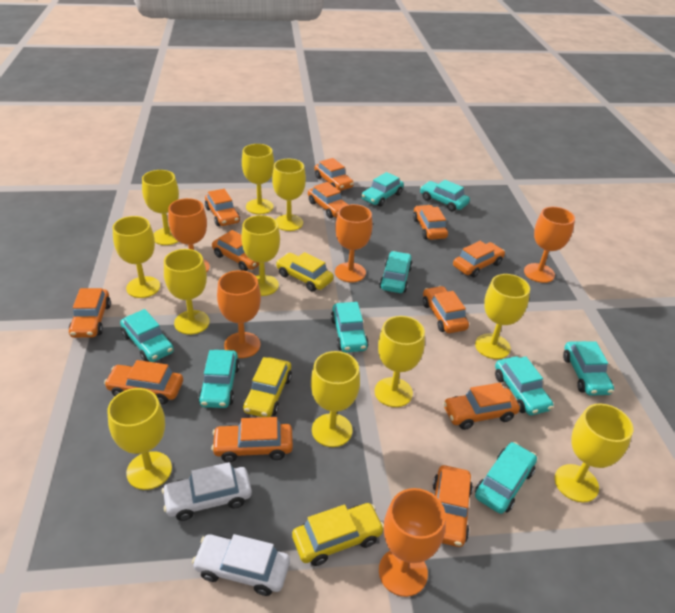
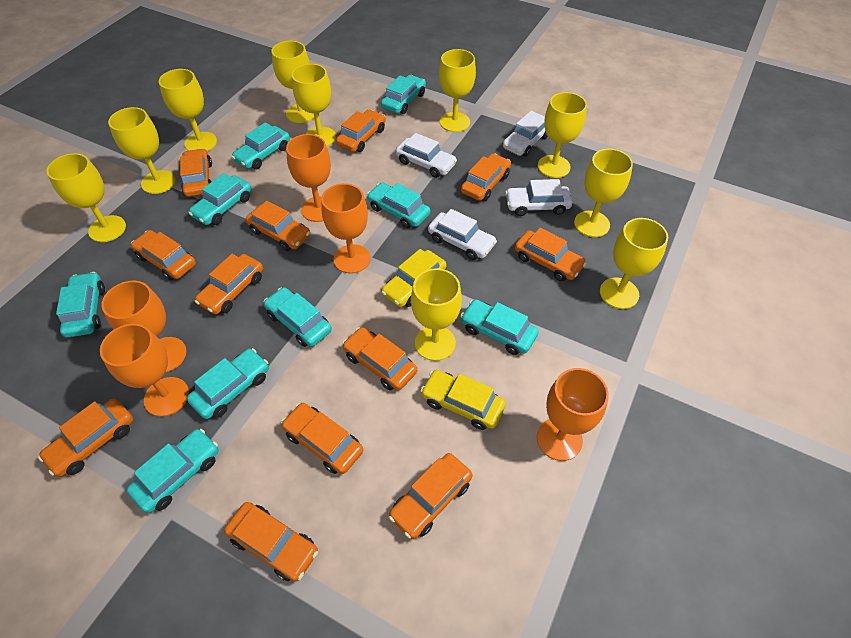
white car: [162,462,252,521] [192,534,290,596] = 2 -> [396,133,457,178] [428,209,497,260] [503,111,548,157] [505,179,572,216] = 4
yellow car: [243,357,292,417] [276,252,334,292] [292,503,384,566] = 3 -> [381,249,446,307] [420,370,506,430] = 2
yellow goblet: [108,388,172,490] [113,216,160,298] [142,170,179,245] [164,249,210,335] [241,215,280,296] [242,144,274,215] [272,159,306,231] [311,351,360,447] [375,316,425,407] [475,274,530,359] [554,403,633,503] = 11 -> [47,153,126,242] [108,107,176,194] [159,69,217,151] [272,41,314,123] [292,64,336,146] [411,268,462,361] [439,49,476,132] [538,92,587,178] [574,149,633,237] [600,218,668,309] = 10

